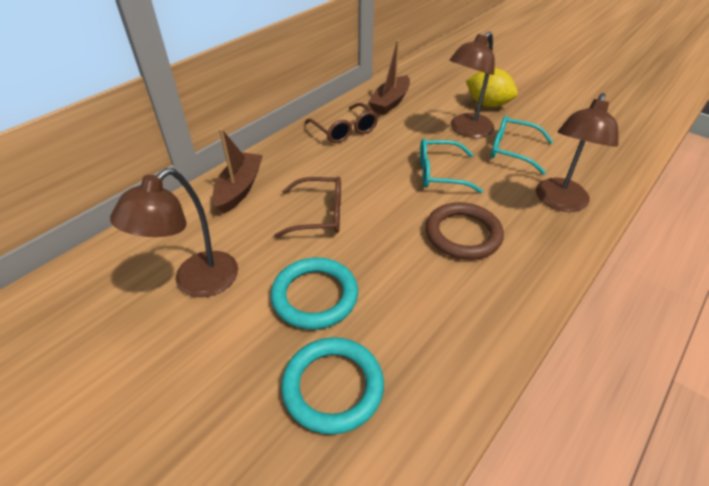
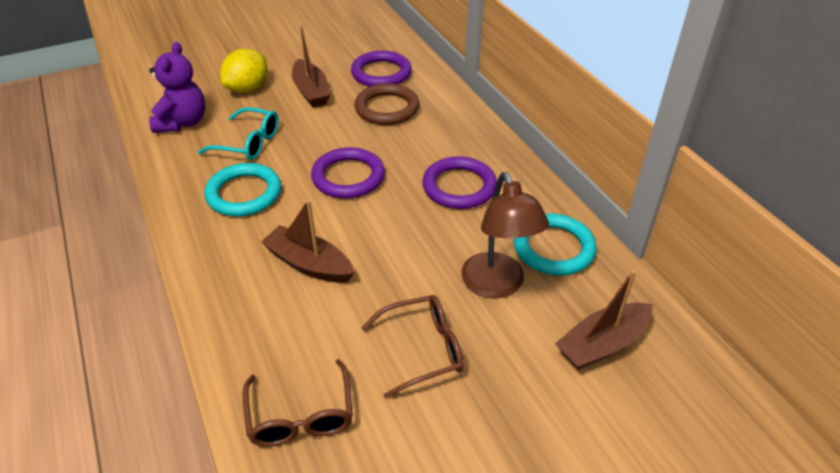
brown boat: [213,128,263,214] [368,40,410,115] = 2 -> [261,200,355,283] [292,25,330,108] [555,270,653,370] = 3
brown lamp: [110,168,238,297] [449,31,495,138] [536,93,619,212] = 3 -> [461,172,549,298] = 1
purple ring: none = 0 -> [311,147,385,199] [351,51,412,87] [422,156,497,209] = 3
purple teddy bear: none = 0 -> [149,42,205,133] = 1
turquoise glasses: [420,139,483,193] [491,116,553,175] = 2 -> [198,107,279,160] = 1

